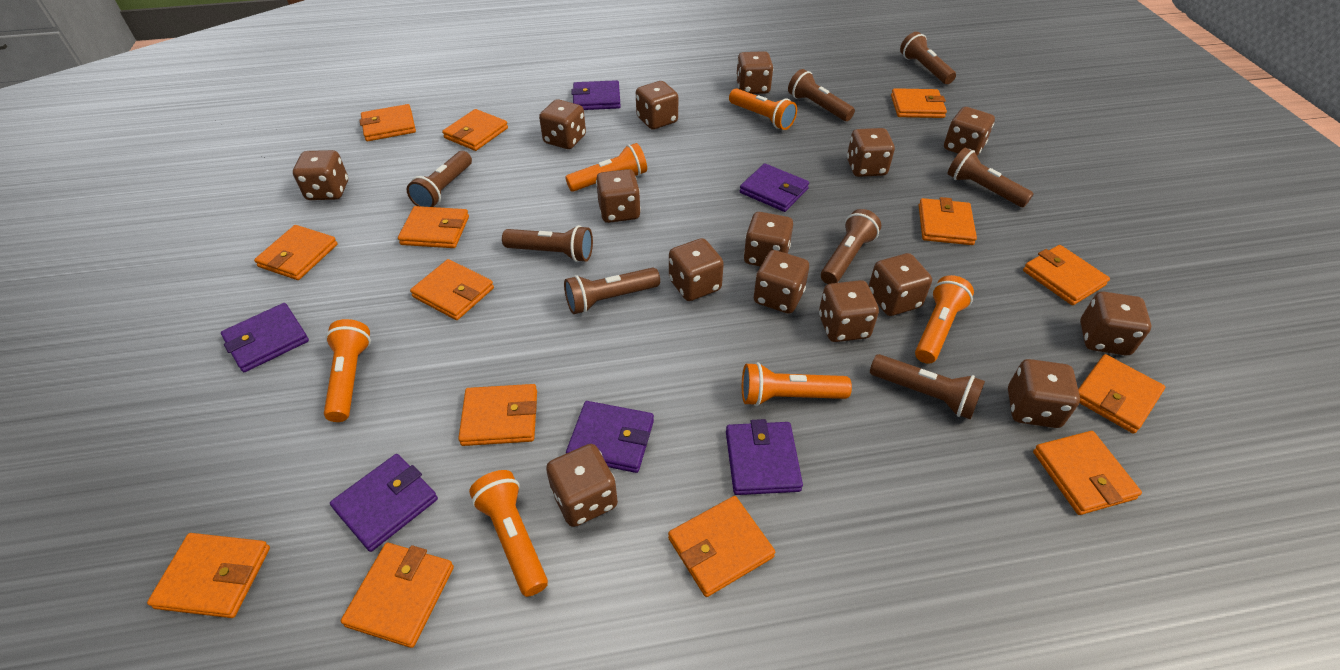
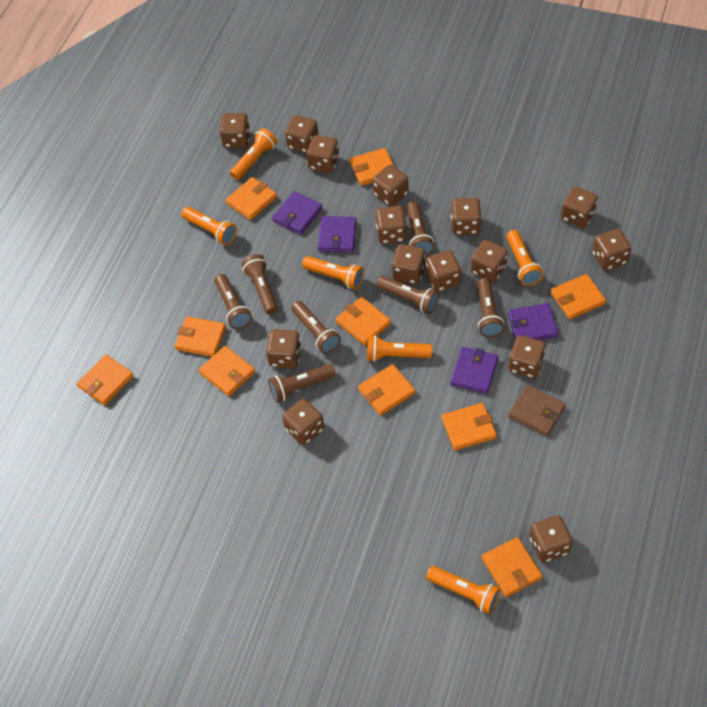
brown flashlight: [406,151,472,207] [502,225,593,262] [564,268,660,314] [788,69,855,121] [821,209,881,284] [870,354,985,420] [900,32,956,84] [947,148,1034,207] = 8 -> [214,274,252,329] [242,254,278,315] [268,364,335,402] [291,301,341,354] [376,276,439,314] [406,201,434,256] [477,278,504,337] = 7
brown wallet: none = 0 -> [508,385,566,436] = 1
orange wallet: [147,533,270,618] [254,225,338,280] [341,543,454,648] [360,104,416,141] [398,206,469,248] [410,259,494,320] [442,109,508,151] [458,384,537,446] [668,496,775,597] [891,88,947,118] [919,197,977,245] [1023,245,1110,305] [1033,431,1142,515] [1078,354,1165,434] = 14 -> [77,355,134,405] [174,316,226,357] [199,346,255,396] [226,177,277,220] [336,297,391,346] [350,148,394,186] [358,364,415,416] [442,403,497,451] [482,537,542,597] [551,274,606,319] = 10
purple wallet: [221,303,309,372] [330,454,438,552] [566,401,654,473] [571,80,621,110] [726,419,803,495] [740,163,809,212] = 6 -> [272,191,323,235] [318,216,356,252] [450,347,498,394] [508,303,558,340] = 4

